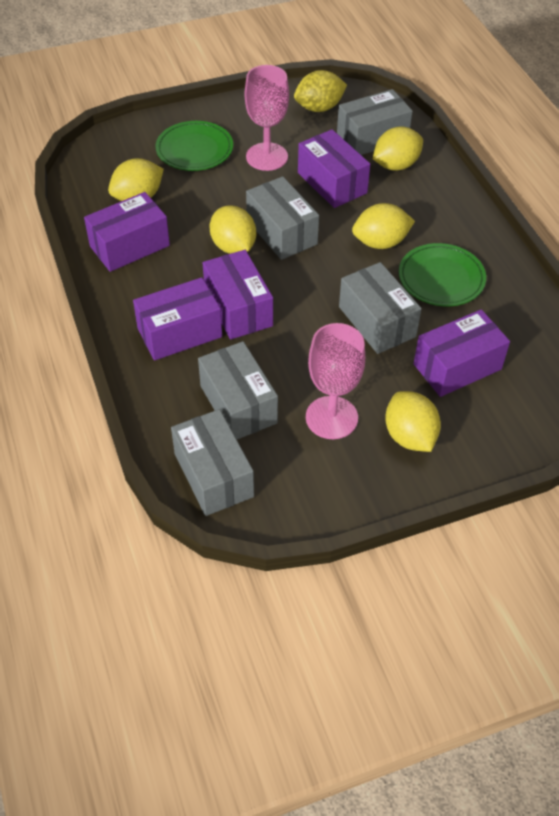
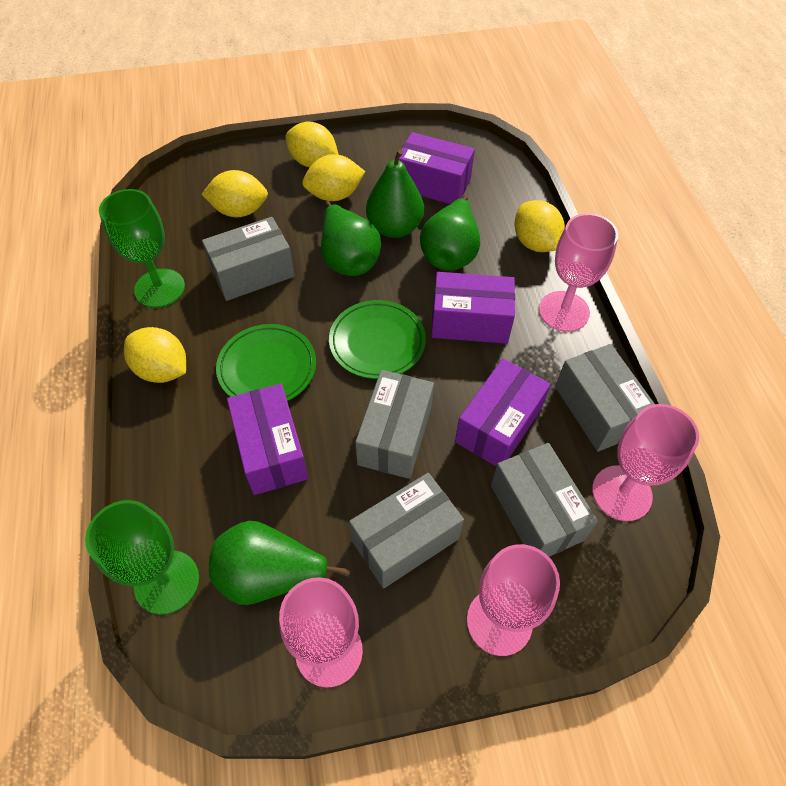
green goblet: none = 0 -> [85,500,199,615] [99,189,185,308] = 2
green pear: none = 0 -> [209,521,350,605] [321,201,381,276] [366,149,424,238] [420,195,480,271] = 4
pink goblet: [245,65,289,171] [306,323,365,439] = 2 -> [279,577,363,688] [467,544,560,656] [539,213,618,332] [592,404,699,521] = 4
purple box: [84,192,170,272] [133,277,222,360] [203,250,273,339] [298,129,370,208] [414,309,510,397] = 5 -> [227,384,308,495] [399,132,475,204] [431,272,515,344] [455,358,551,467] = 4
yellow lemon: [108,158,164,201] [210,206,256,254] [294,70,347,112] [352,203,415,249] [373,127,423,171] [385,391,441,452] = 6 -> [124,327,186,383] [202,170,268,217] [286,121,339,167] [302,154,365,201] [514,200,565,252] = 5

